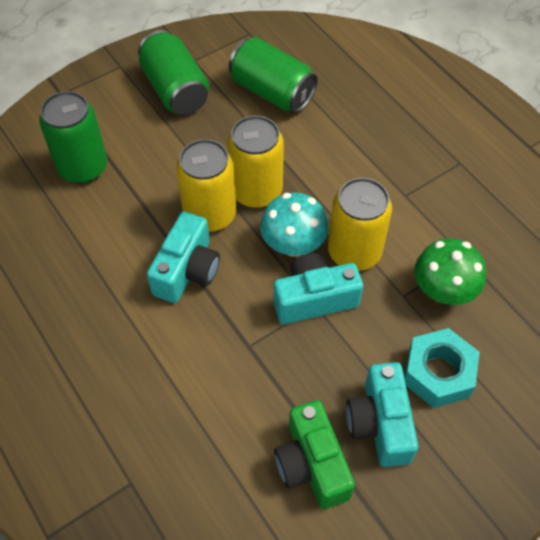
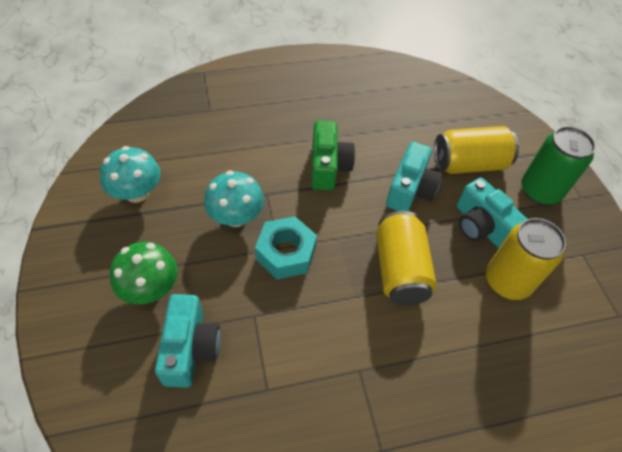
green can: [39,91,107,183] [138,30,209,115] [229,37,318,112] = 3 -> [521,126,596,205] = 1
turquoise mushroom: [260,193,329,257] = 1 -> [100,146,161,203] [204,171,264,227] = 2

